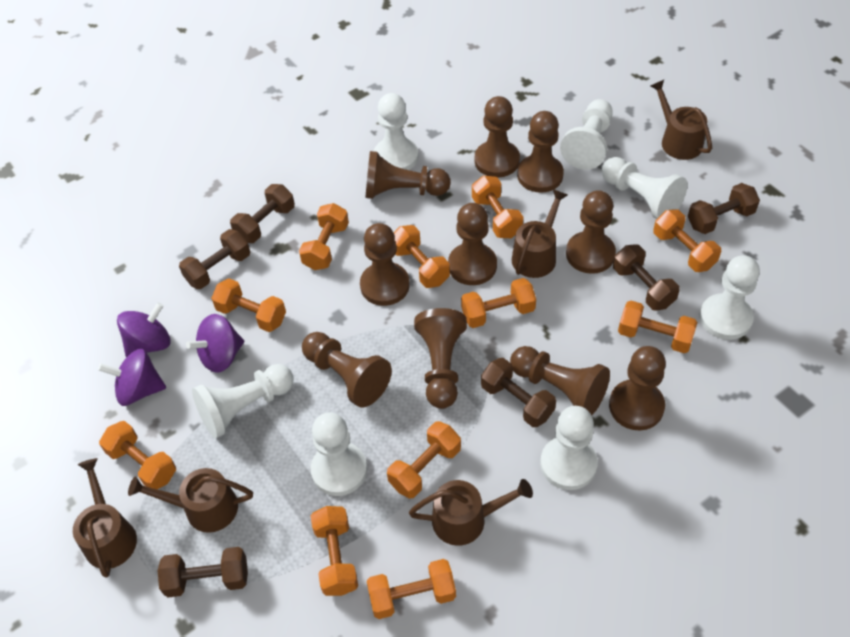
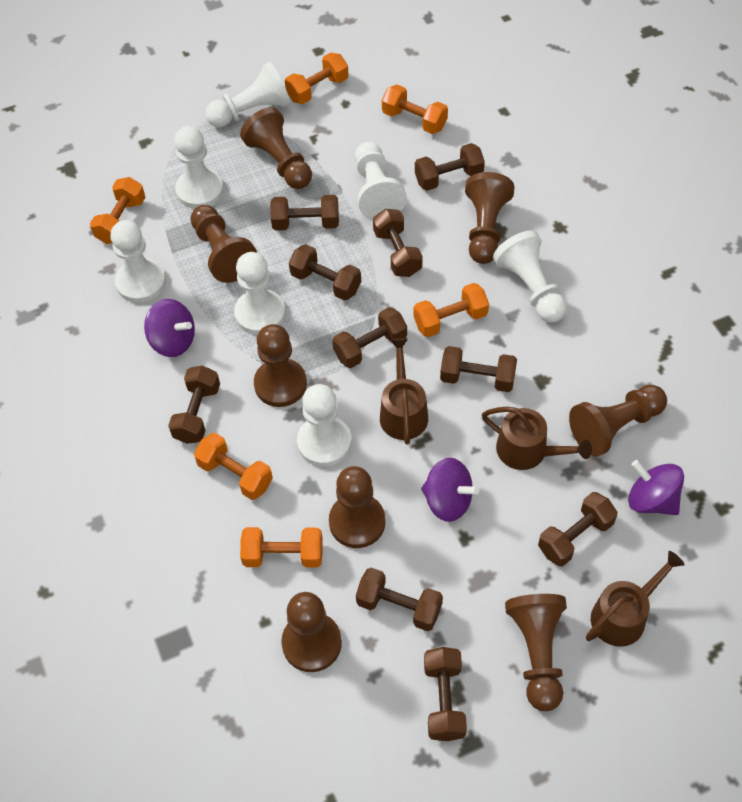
brown dumbbell: [158,547,248,597] [179,229,250,289] [230,184,295,243] [481,358,556,427] [613,244,680,311] [688,183,760,234] = 6 -> [168,365,220,444] [270,195,339,231] [289,244,361,301] [332,307,407,368] [356,568,443,631] [373,209,423,277] [415,143,485,191] [424,647,467,741] [440,346,517,392] [538,492,618,566] = 10
brown pawn: [302,332,392,408] [360,223,410,306] [365,151,451,199] [414,308,467,409] [448,203,497,285] [475,96,520,178] [510,346,610,416] [517,111,564,193] [566,190,616,274] [609,346,666,431] = 10 -> [191,205,257,283] [240,107,312,189] [254,324,307,407] [281,592,342,672] [329,466,385,548] [465,172,515,264] [505,594,567,711] [569,385,667,457] = 8
brown watering can: [73,458,137,578] [128,468,253,533] [409,479,533,546] [512,189,568,278] [651,80,712,160] = 5 -> [380,338,428,445] [482,407,592,470] [586,551,685,647] = 3
orange dumbbell: [99,421,176,489] [211,278,286,332] [299,203,349,270] [311,506,358,596] [367,559,456,619] [387,421,461,499] [394,225,450,288] [461,278,536,328] [472,176,524,238] [618,301,697,353] [653,209,721,272] = 11 -> [90,177,146,244] [194,433,273,500] [240,527,322,568] [285,53,349,104] [382,84,448,134] [413,283,489,337] = 6

